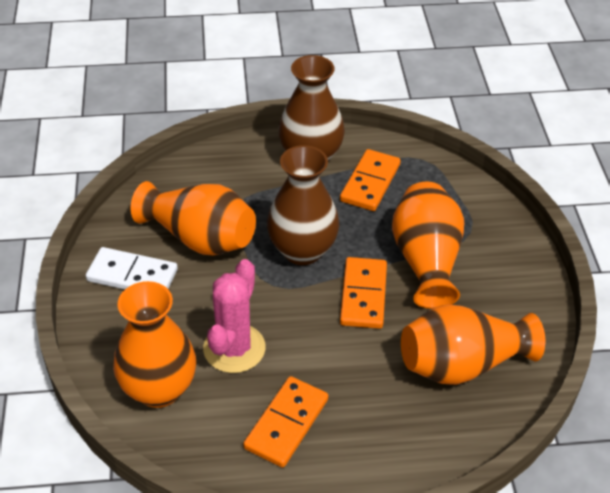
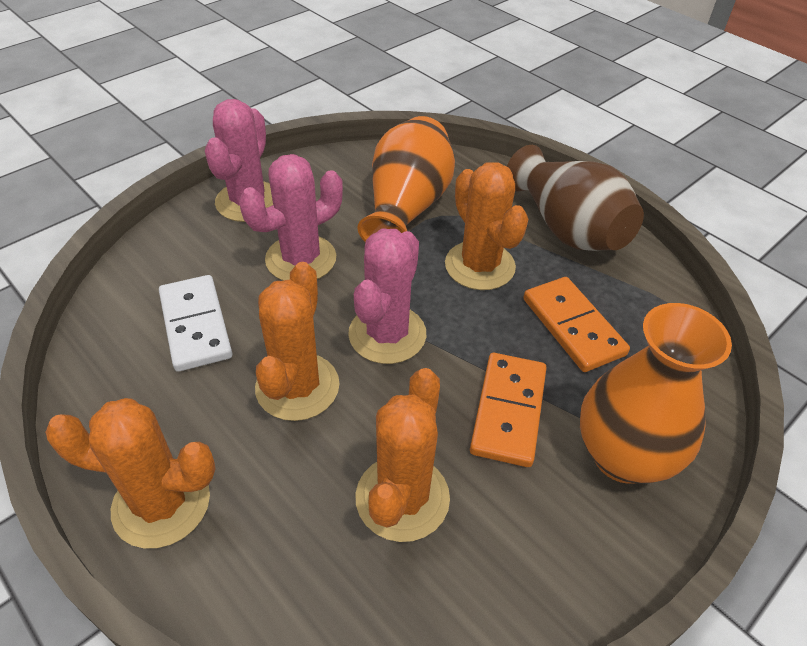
brown vase: [267,145,339,265] [278,55,345,161] = 2 -> [507,145,644,251] = 1
orange cactus: none = 0 -> [45,398,216,548] [255,262,340,421] [355,368,450,542] [445,162,528,290] = 4
orange domino: [243,376,328,468] [340,149,401,211] [340,257,387,329] = 3 -> [470,353,547,467] [523,277,630,372] = 2
orange vase: [113,281,196,408] [131,181,256,256] [392,182,464,309] [401,304,545,385] = 4 -> [357,116,455,242] [580,303,732,484] = 2
pink cactus: [203,259,266,373] = 1 -> [205,99,273,222] [239,154,343,281] [348,228,426,364] = 3

